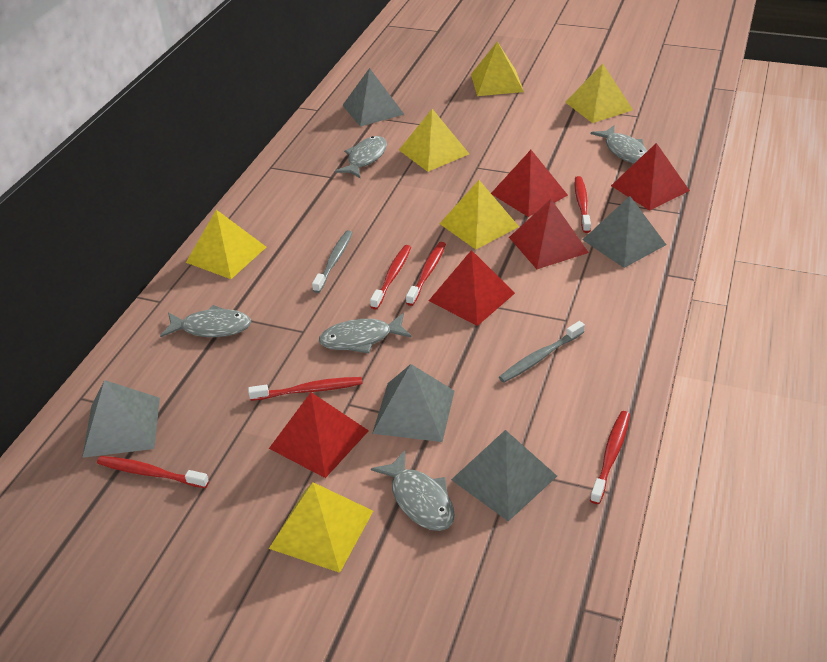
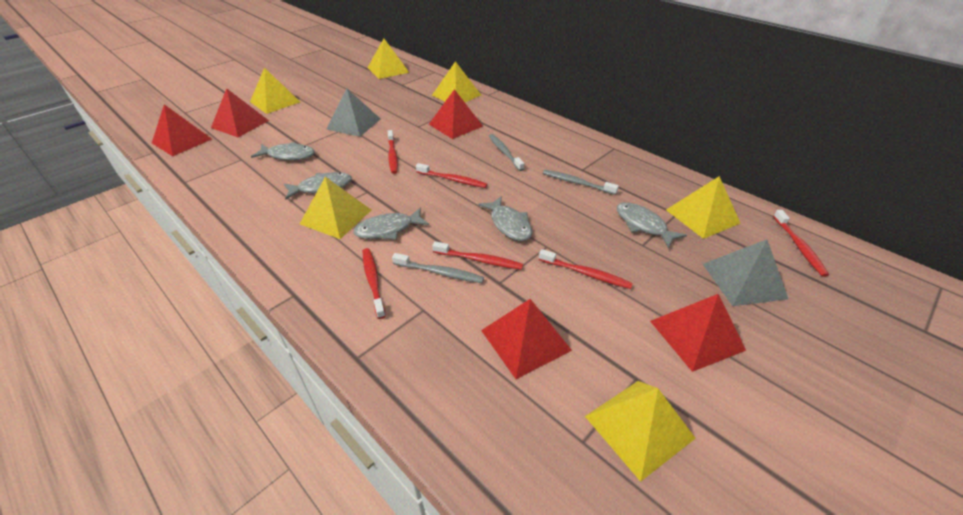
grey pyramid: [82,380,160,458] [342,68,404,126] [372,364,454,442] [451,430,557,521] [583,196,666,268] = 5 -> [327,88,380,137] [703,239,788,306] = 2
grey toothbrush: [312,230,353,293] [499,321,585,382] = 2 -> [392,253,484,283] [489,134,524,171] [543,170,619,195] = 3

